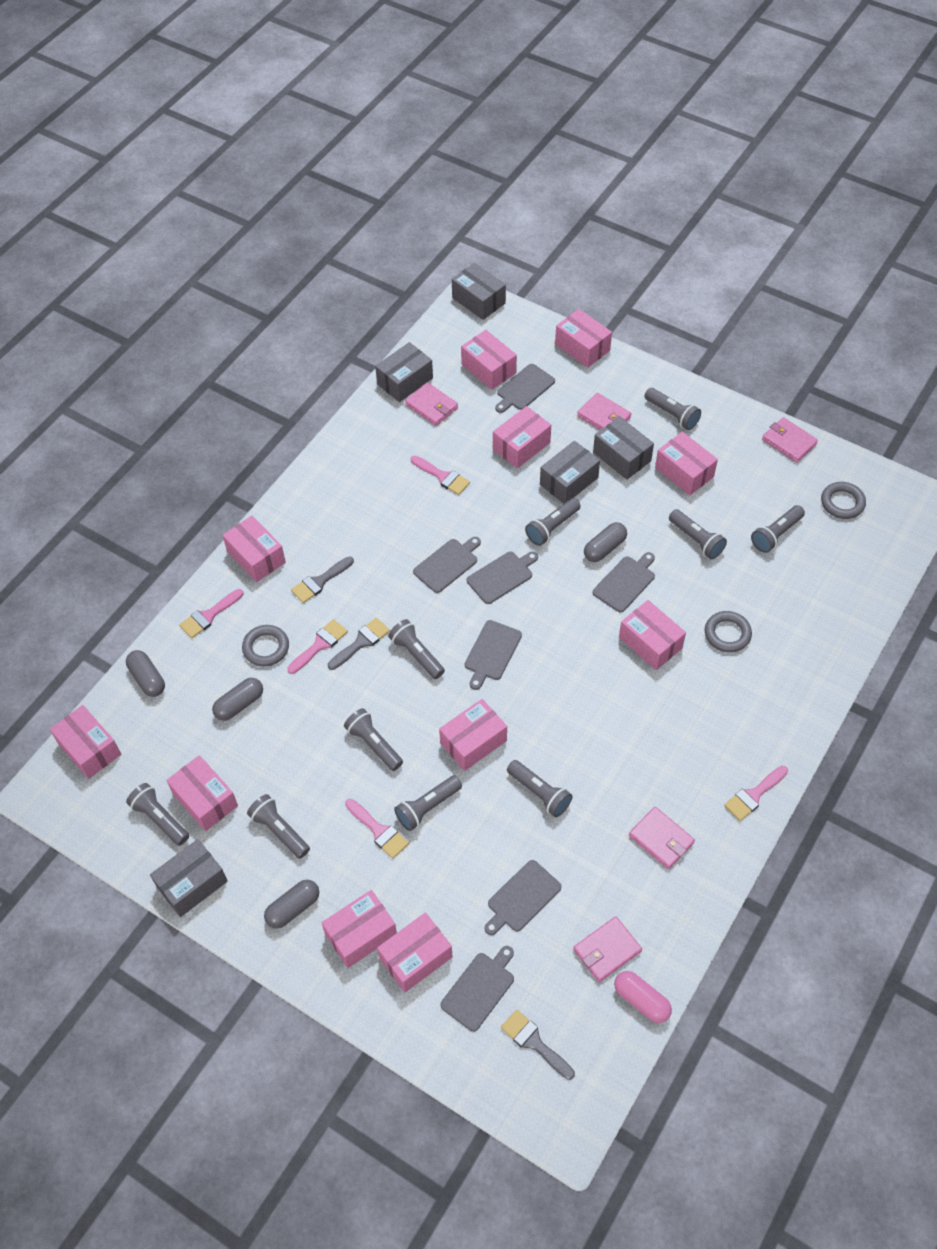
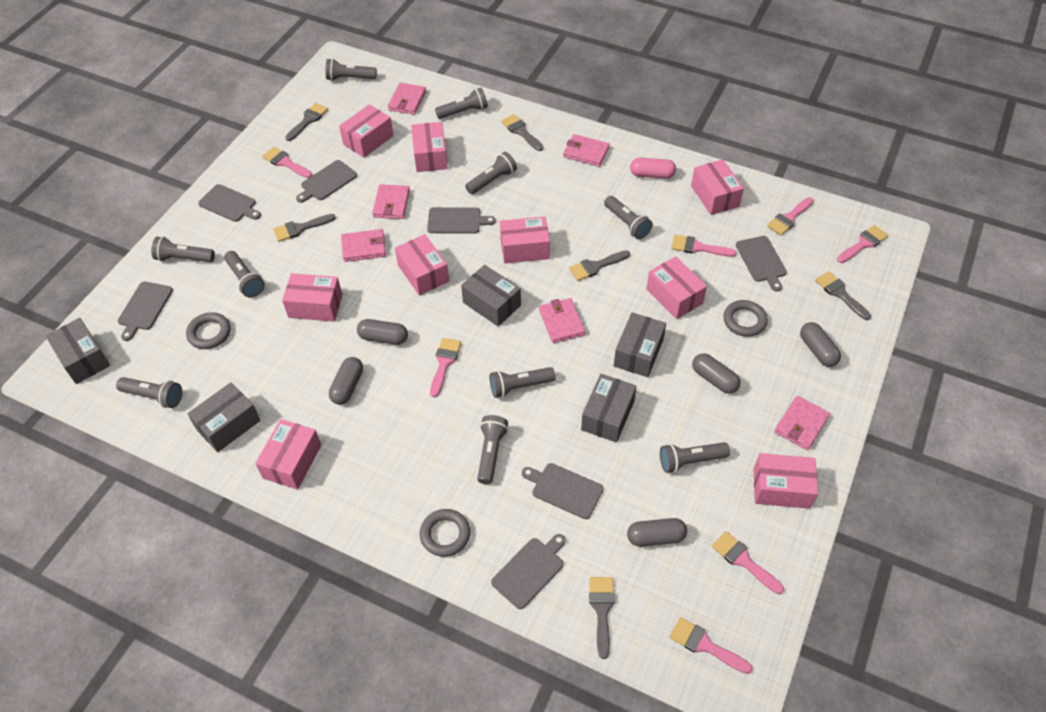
grey brush: [291,556,354,603] [328,618,390,670] [501,1010,575,1080] = 3 -> [273,214,336,242] [285,103,328,141] [501,114,544,151] [569,250,630,281] [589,577,615,659] [815,271,871,320] = 6
grey capsule: [126,650,165,697] [212,678,263,721] [264,880,319,929] [584,522,627,562] = 4 -> [329,357,363,405] [357,319,408,345] [627,518,687,547] [692,353,740,394] [800,322,841,367] = 5
pink box: [49,705,121,779] [166,755,238,831] [222,516,286,582] [322,890,397,968] [377,912,453,993] [439,699,507,771] [461,330,517,390] [493,406,551,469] [555,309,612,368] [619,600,686,670] [655,432,718,496] = 11 -> [255,419,321,490] [282,273,342,322] [339,104,394,158] [395,234,449,296] [411,122,448,172] [500,216,550,263] [646,256,707,319] [691,159,744,215] [754,453,818,509] = 9
pink brush: [179,589,243,638] [287,619,348,674] [345,799,409,859] [411,456,470,495] [724,766,788,821] = 5 -> [262,147,312,178] [430,338,461,397] [670,617,753,674] [671,235,736,257] [712,531,784,594] [767,197,814,235] [837,225,888,263] = 7
pink wallet: [405,382,458,426] [573,916,642,982] [577,393,631,430] [629,807,695,869] [762,417,818,463] = 5 -> [341,229,386,262] [372,184,410,219] [388,83,426,115] [539,298,585,343] [563,134,610,167] [774,396,830,450] = 6

